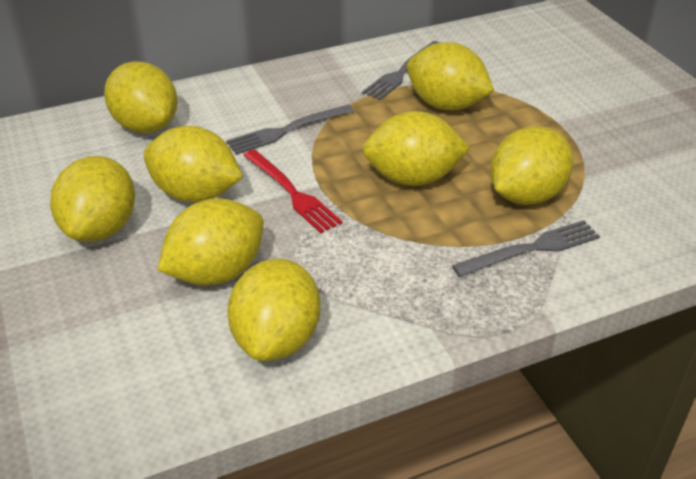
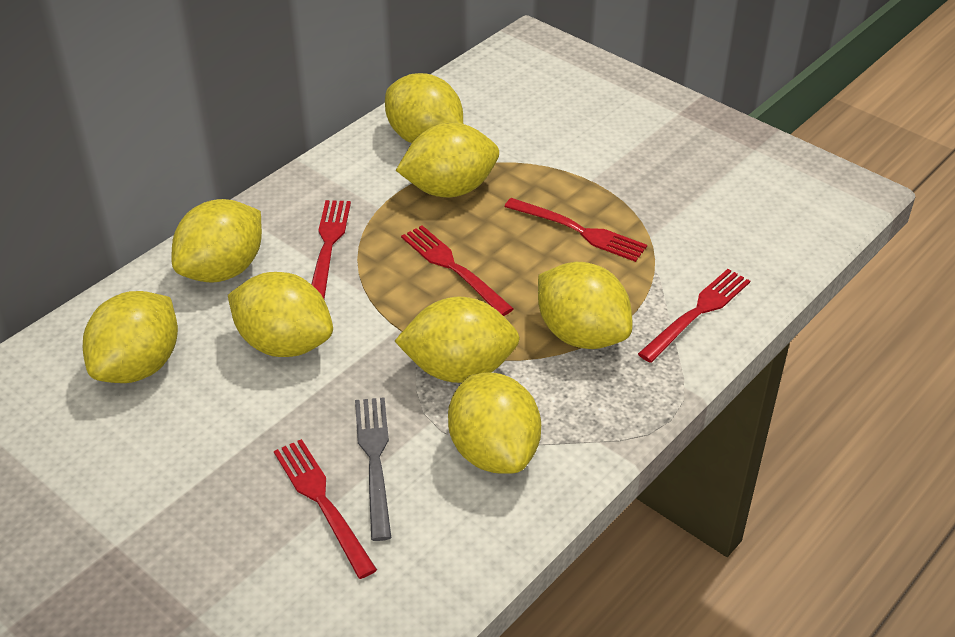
grey fork: [226,105,354,155] [362,41,440,100] [452,220,600,277] = 3 -> [355,397,391,541] = 1
red fork: [243,149,342,233] = 1 -> [274,439,377,579] [311,200,351,299] [401,226,514,316] [504,198,647,262] [638,269,750,363] = 5

